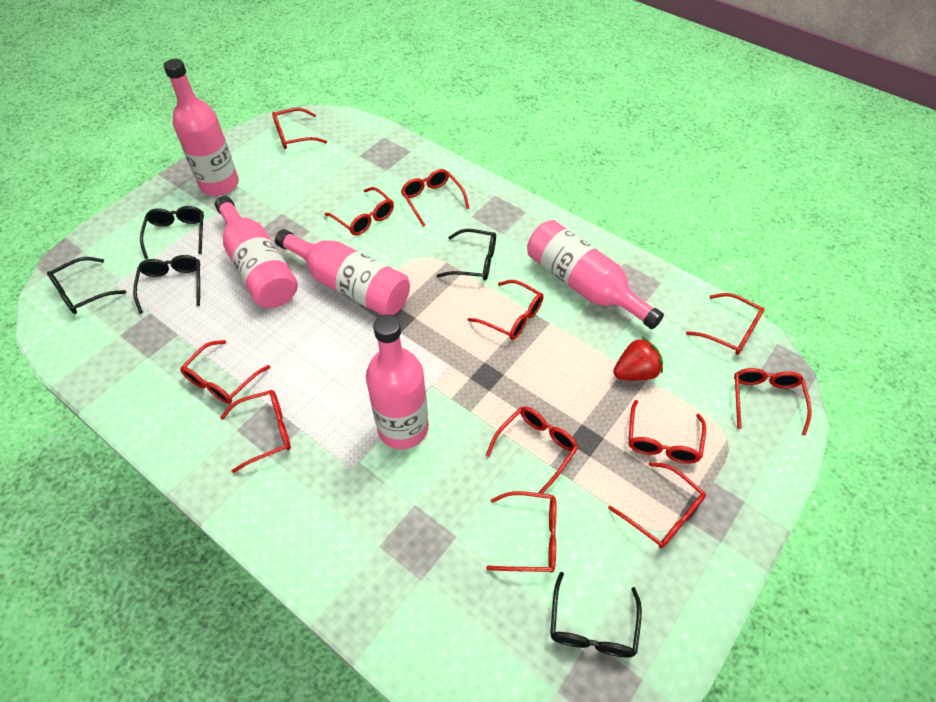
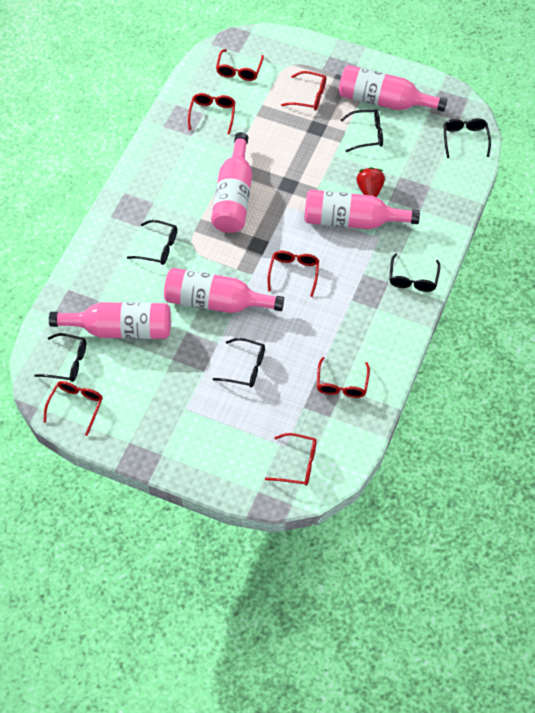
black glasses: [47,257,126,314] [133,255,200,314] [140,206,204,259] [437,229,496,281] [550,572,642,658] = 5 -> [34,333,86,382] [127,220,177,265] [213,338,265,387] [341,109,383,152] [389,253,440,292] [443,118,491,158] = 6
red glasses: [180,340,270,404] [220,390,291,473] [272,108,327,149] [325,187,394,236] [401,169,470,227] [468,280,544,340] [486,406,578,494] [486,491,557,573] [608,462,706,548] [629,400,706,464] [686,293,765,355] [734,368,812,436] = 12 -> [43,381,103,436] [188,93,236,135] [216,49,264,81] [265,433,317,486] [267,250,319,297] [281,71,326,111] [317,357,370,398] = 7

